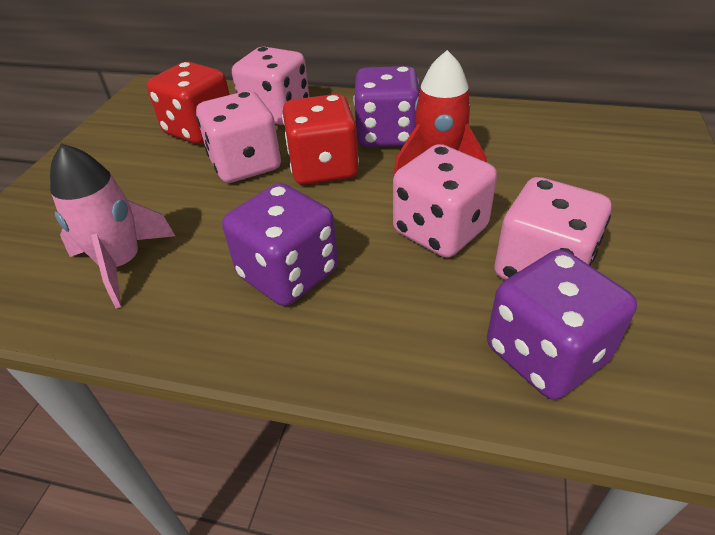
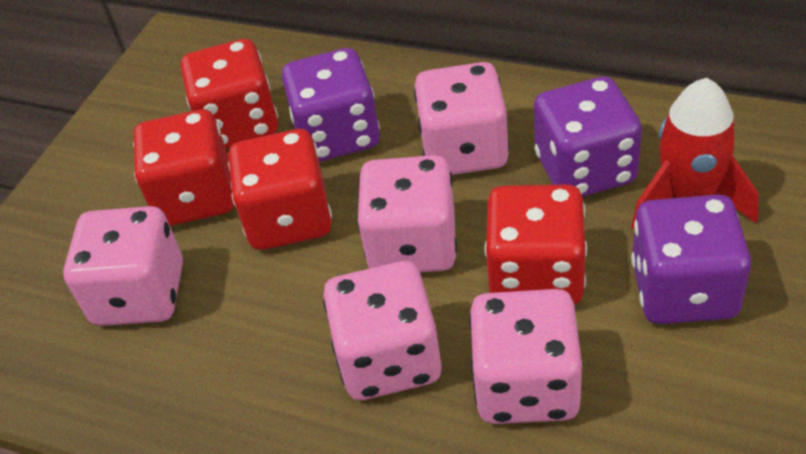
pink dice: [196,91,281,183] [232,47,309,125] [393,144,497,258] [494,177,611,280] = 4 -> [63,206,183,326] [323,261,442,400] [357,155,457,272] [414,62,509,175] [469,289,582,424] = 5
pink rocket: [50,143,175,308] = 1 -> none = 0
red dice: [147,62,230,144] [282,94,359,185] = 2 -> [133,109,234,226] [181,39,278,148] [228,129,332,250] [485,185,587,305] = 4

